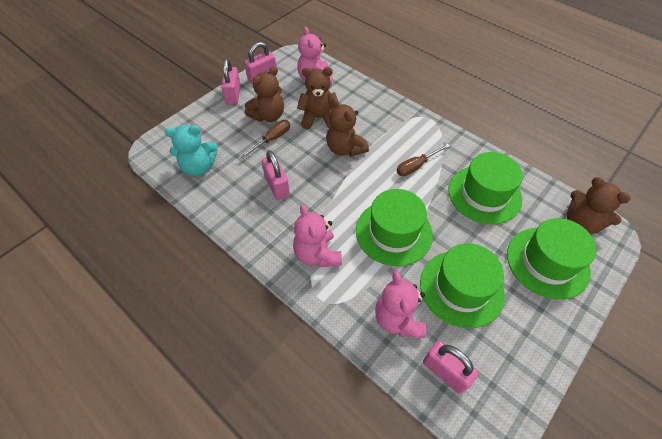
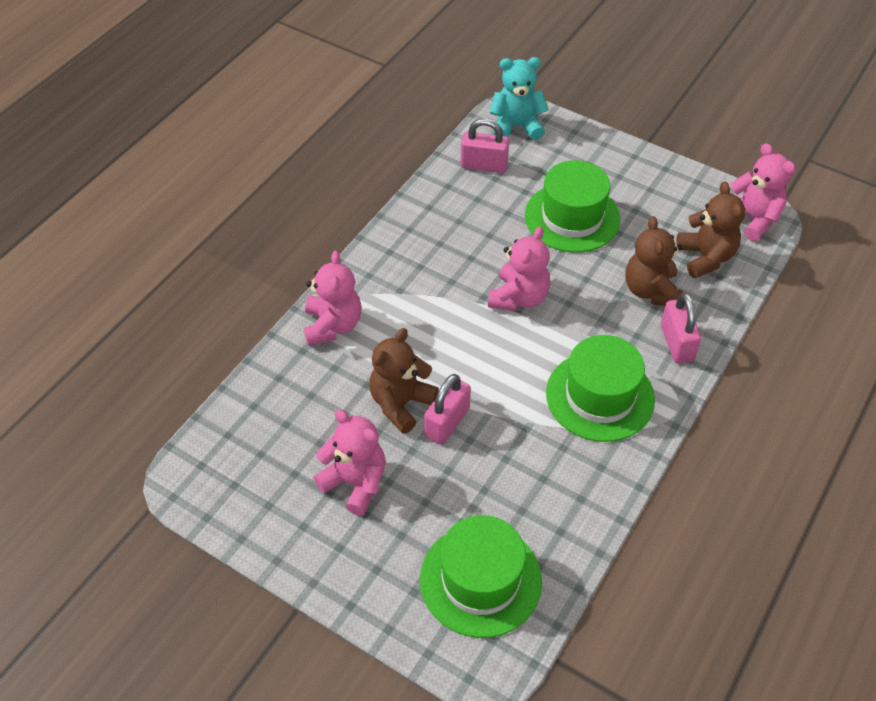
brown screwdriver: [241,120,290,158] [396,144,450,176] = 2 -> none = 0
brown teddy bear: [245,67,284,122] [297,67,338,129] [326,98,369,156] [567,177,631,234] = 4 -> [369,328,439,434] [625,216,683,306] [676,182,745,278] = 3
green hat: [356,189,433,266] [420,243,505,328] [448,152,523,224] [507,218,597,299] = 4 -> [420,515,542,638] [525,160,621,253] [546,335,655,442] = 3
pink padlock: [221,59,241,104] [244,42,276,84] [262,150,290,200] [423,341,479,394] = 4 -> [424,374,471,445] [461,118,509,173] [661,293,701,363] = 3
pink teddy bear: [293,205,342,267] [297,27,332,86] [375,271,427,338] = 3 -> [304,251,362,346] [314,410,386,516] [488,227,550,311] [730,143,796,241] = 4

